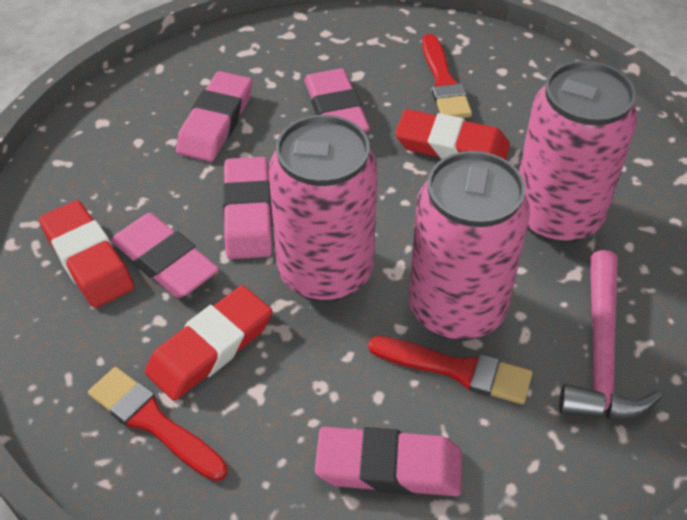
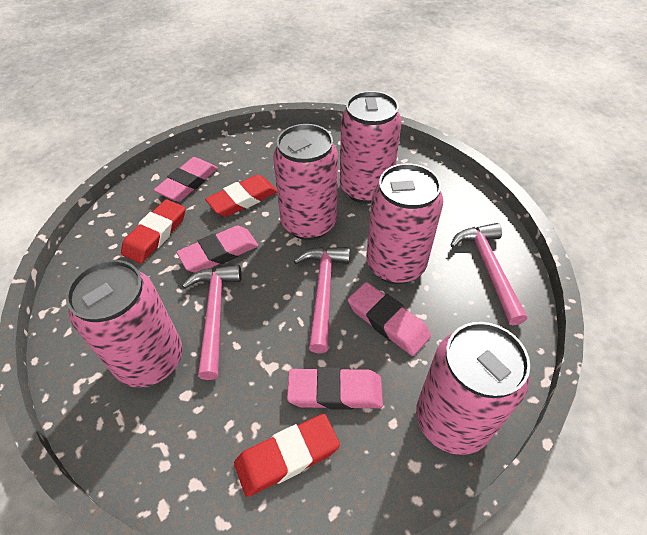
pink can: [269,115,378,302] [408,151,530,341] [519,61,638,244] = 3 -> [66,260,182,387] [273,124,338,240] [340,91,402,204] [366,163,443,284] [416,322,530,455] = 5
pink eraser: [111,213,219,298] [176,71,252,162] [223,157,273,259] [304,68,370,133] [315,427,462,496] = 5 -> [154,157,218,202] [177,226,258,273] [287,367,383,410] [348,282,431,356] = 4
pink hammer: [559,250,662,418] = 1 -> [182,265,242,380] [294,247,350,353] [451,223,527,325] = 3
red brush: [88,367,228,482] [368,336,532,404] [422,34,472,118] = 3 -> none = 0

